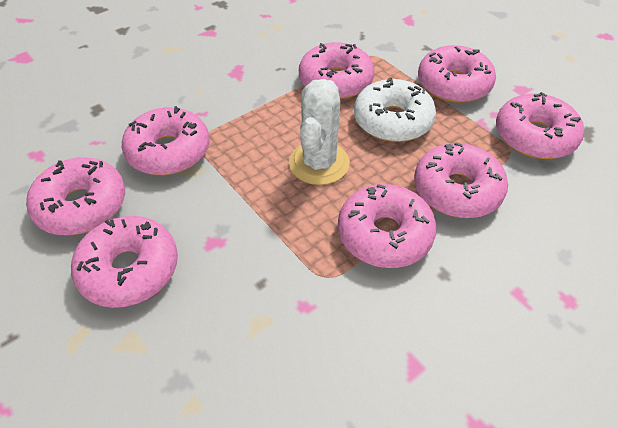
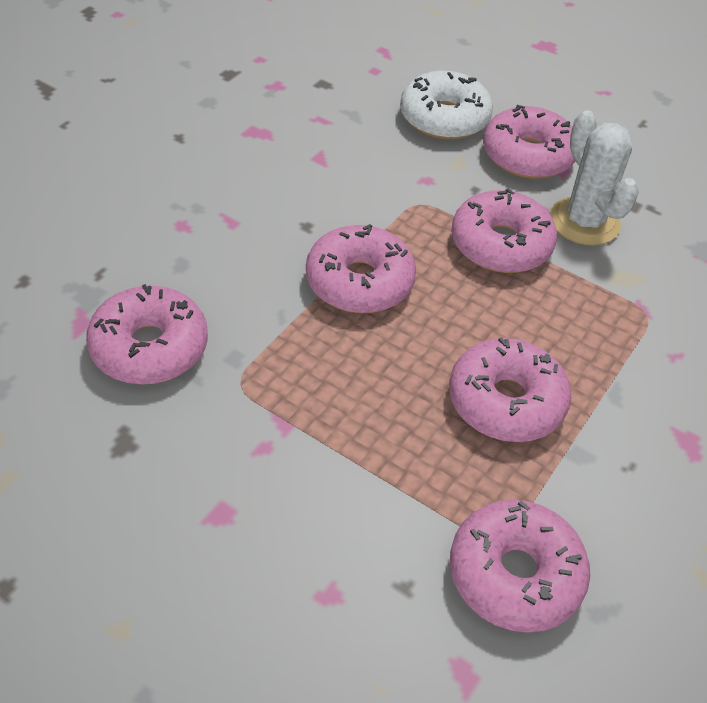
pink donut: [26,158,125,235] [71,216,178,308] [122,106,210,175] [299,42,374,99] [338,184,437,268] [414,142,508,218] [418,45,496,103] [496,92,584,159] = 8 -> [86,284,208,385] [306,224,416,313] [449,337,571,442] [450,500,590,633] [451,188,557,273] [483,105,575,179] = 6

